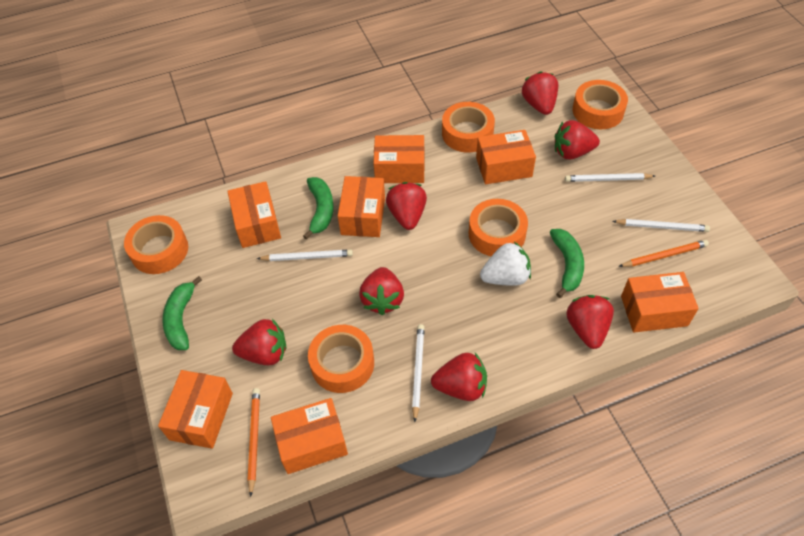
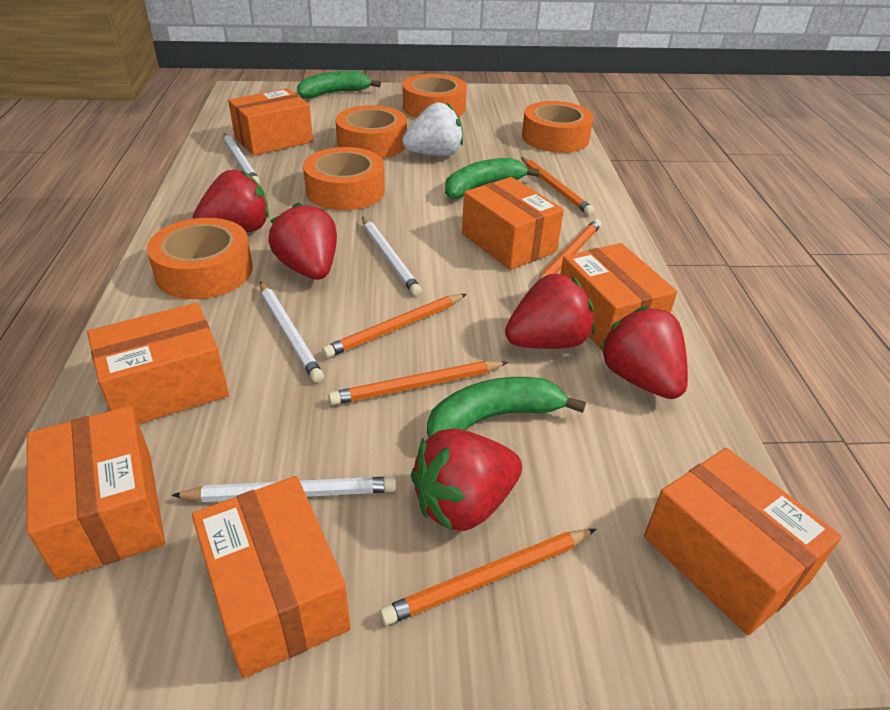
orange pencil: [247,388,260,497] [618,240,709,267] = 2 -> [322,294,466,358] [328,361,508,405] [380,529,596,625] [521,157,594,215] [537,219,601,281] = 5
red strawberry: [232,319,286,365] [359,267,404,315] [386,182,427,230] [431,353,487,401] [522,71,558,115] [555,120,600,159] [566,295,614,349] = 7 -> [192,170,269,232] [268,202,337,280] [411,428,522,531] [505,274,595,349] [600,306,688,399] = 5

